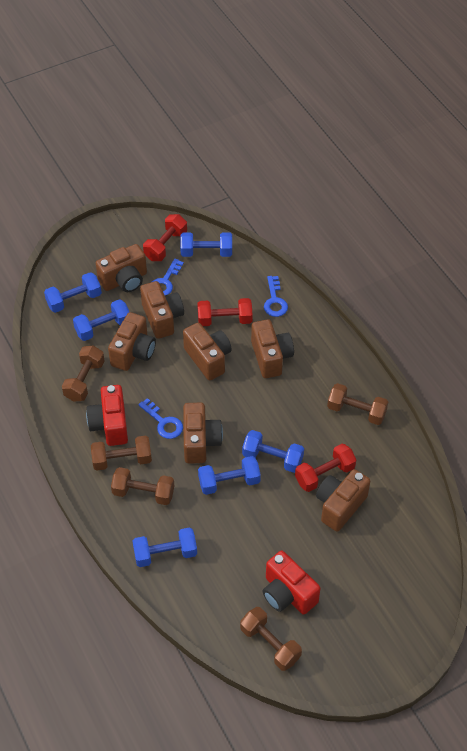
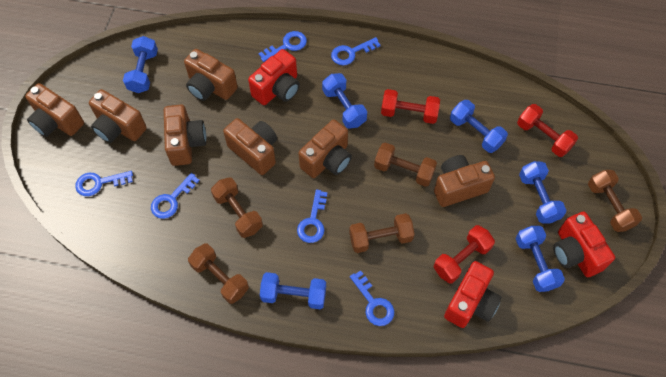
blue key: [138,398,183,439] [152,259,184,295] [264,276,288,317] = 3 -> [75,171,133,196] [151,173,200,219] [258,31,307,62] [297,189,328,243] [331,37,380,66] [350,270,394,326] = 6
red camera: [86,385,128,446] [263,551,321,615] = 2 -> [248,49,300,105] [444,261,502,328] [553,211,615,277] = 3

